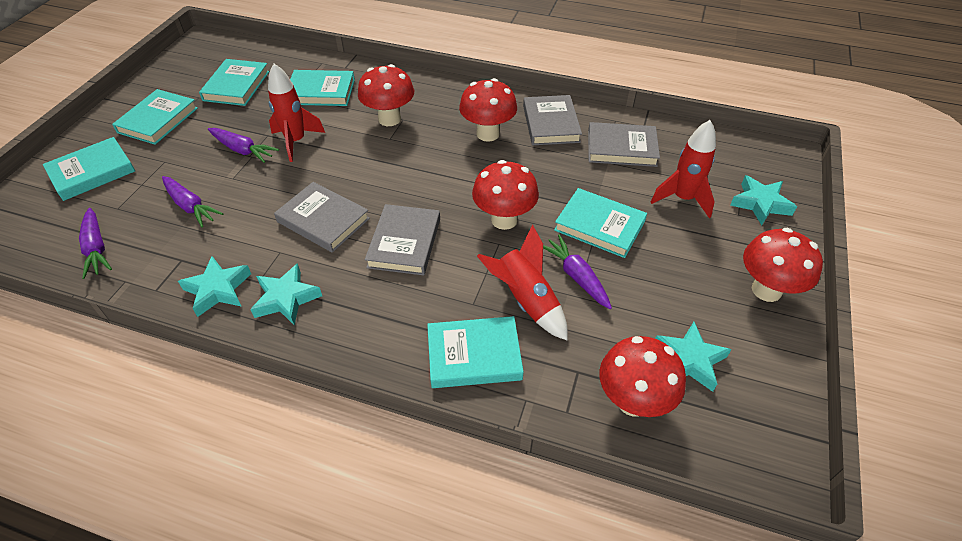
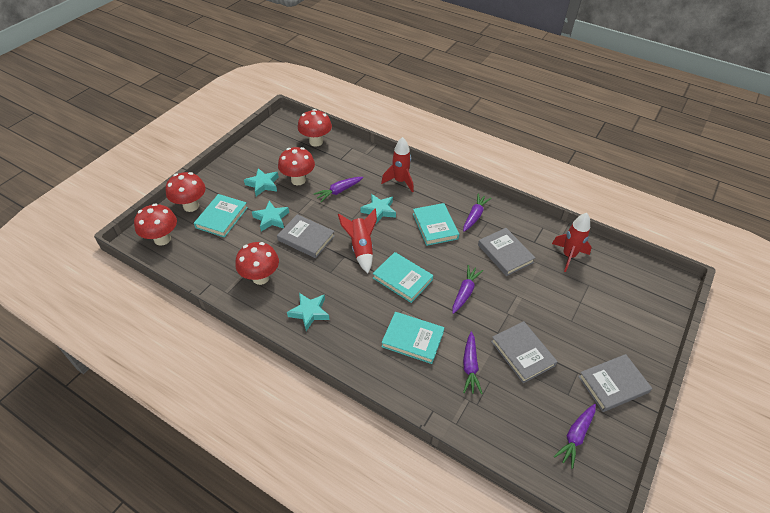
purple carrot: [79,208,112,279] [162,176,224,227] [208,128,279,163] [543,235,612,309] = 4 -> [314,177,363,202] [452,265,483,314] [463,193,492,232] [463,332,483,394] [554,404,596,469] = 5
turquoise book: [43,137,135,201] [112,89,198,145] [199,59,270,106] [290,70,355,106] [427,316,524,388] [554,188,647,258] = 6 -> [194,194,248,238] [373,252,433,303] [381,312,444,364] [413,203,459,246] = 4

